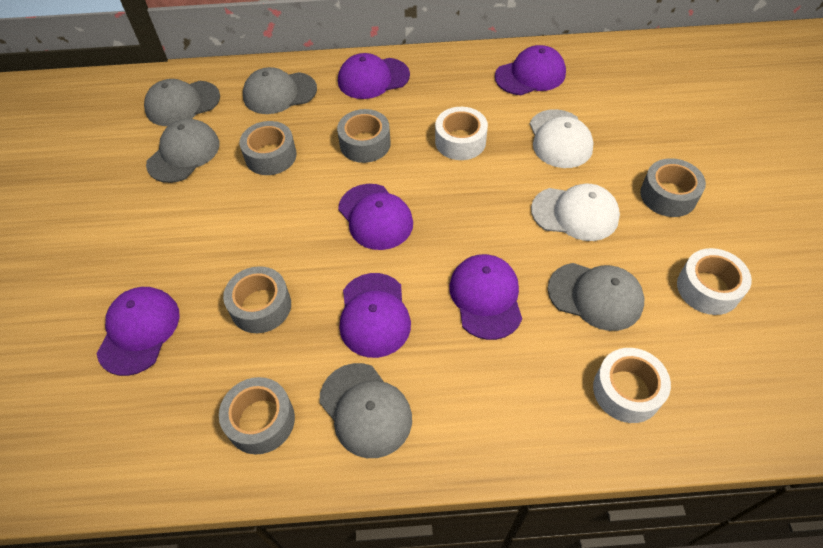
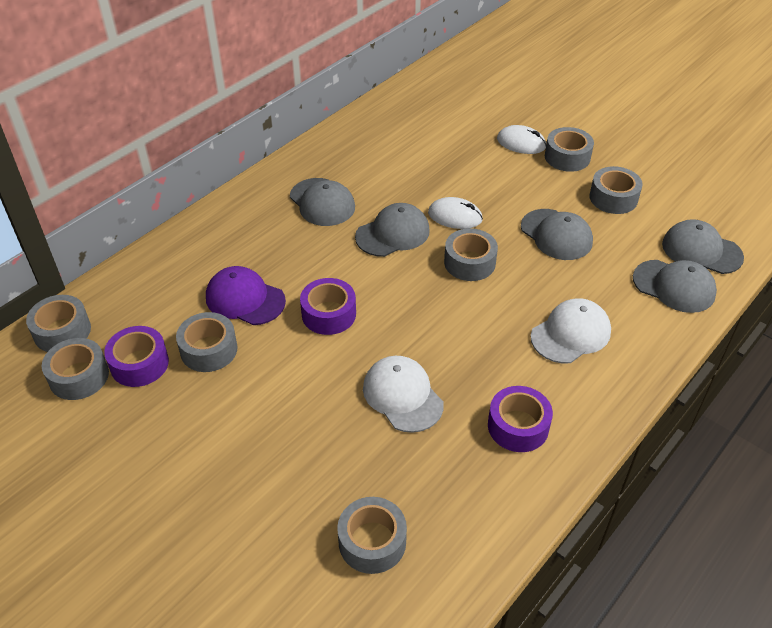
grey tape: [219,377,295,454] [223,266,291,333] [239,121,297,175] [337,109,391,163] [640,158,706,217] = 5 -> [26,295,91,352] [42,338,109,400] [176,312,238,372] [337,497,407,574] [444,228,498,281] [545,127,594,172] [589,166,643,214] = 7
purple cap: [97,287,180,376] [338,53,410,99] [338,184,413,250] [339,273,411,358] [449,254,522,340] [495,45,566,95] = 6 -> [206,266,286,325] = 1
purple tape: none = 0 -> [104,326,169,387] [300,278,356,335] [488,386,553,452] = 3
white mouse: none = 0 -> [428,197,483,229] [497,125,546,154] = 2
white tape: [435,107,488,160] [593,348,671,423] [677,248,752,315] = 3 -> none = 0

